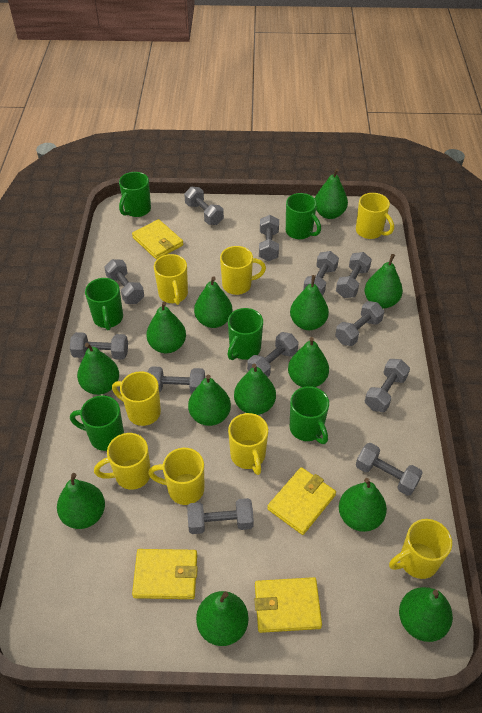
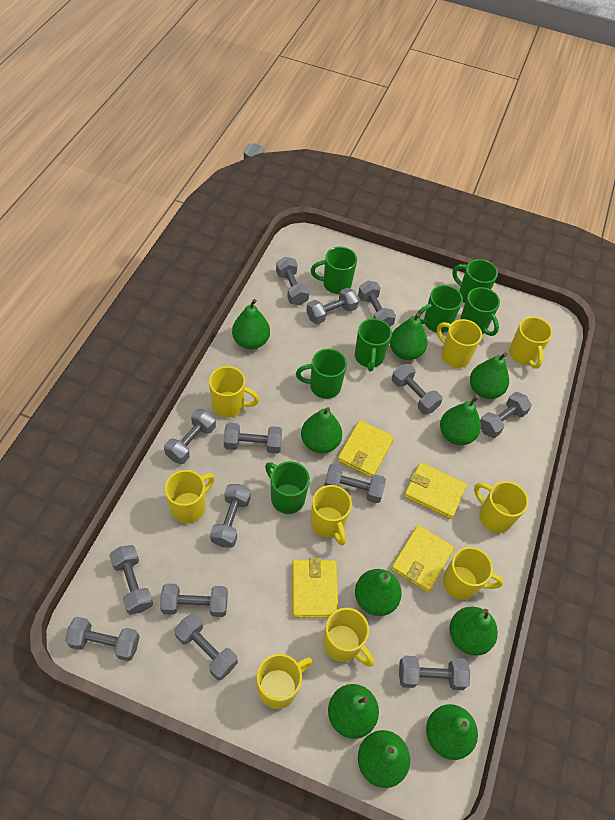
green mug: [70,395,124,451] [85,278,123,330] [119,172,151,217] [228,308,263,360] [286,193,321,239] [290,386,329,444] = 6 -> [265,461,310,514] [296,349,347,399] [311,247,357,294] [355,318,392,372] [417,285,463,333] [452,259,498,303] [460,287,500,336] = 7
green pear: [57,473,105,529] [77,343,119,395] [146,302,186,353] [188,375,231,426] [194,276,233,328] [196,591,249,646] [234,364,276,415] [288,337,329,387] [290,275,329,330] [315,168,348,219] [339,478,387,532] [364,254,403,309] [399,587,453,642] = 13 -> [232,299,270,349] [301,407,342,453] [328,684,379,739] [355,569,402,616] [358,730,410,788] [390,313,427,360] [426,704,478,760] [440,396,481,445] [449,607,498,656] [470,353,509,399] = 10
grey dumbbell: [70,332,128,360] [104,259,144,304] [148,366,205,394] [184,187,224,225] [187,498,254,534] [247,332,299,377] [259,215,279,261] [303,251,339,296] [335,301,384,346] [336,252,372,298] [356,443,423,496] [365,359,410,412] = 12 -> [65,617,140,661] [109,545,153,615] [160,583,228,617] [164,409,216,464] [174,613,238,680] [210,484,251,548] [224,423,282,454] [276,257,310,305] [306,288,359,324] [324,463,386,503] [358,281,396,327] [392,363,442,414] [399,656,470,690] [480,392,532,438] = 14
yellow mug: [94,433,151,490] [112,371,161,426] [148,448,204,505] [154,254,188,305] [220,246,266,295] [228,413,268,475] [356,193,394,239] [389,519,452,579] = 8 -> [165,470,215,523] [209,366,259,417] [257,654,312,709] [311,485,352,546] [323,608,374,667] [437,319,482,368] [443,547,503,600] [474,481,528,533] [509,317,552,369] = 9

